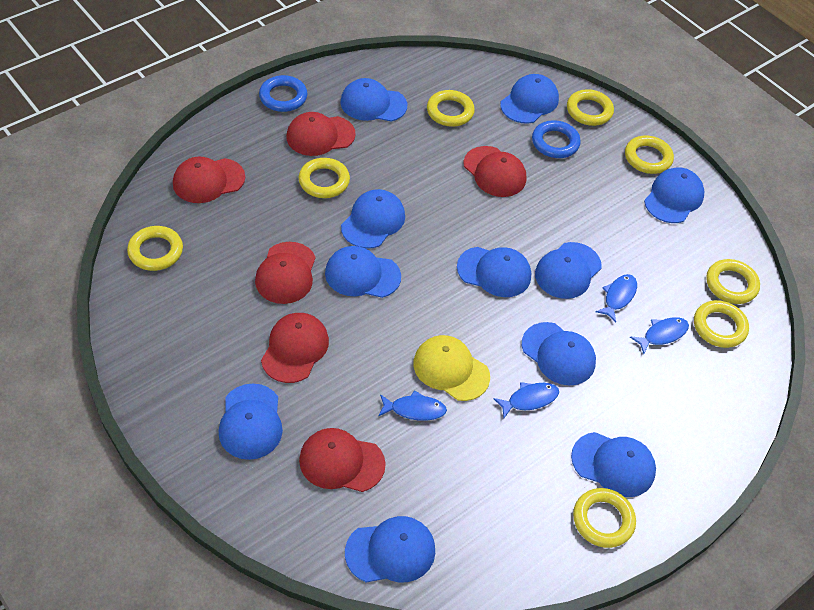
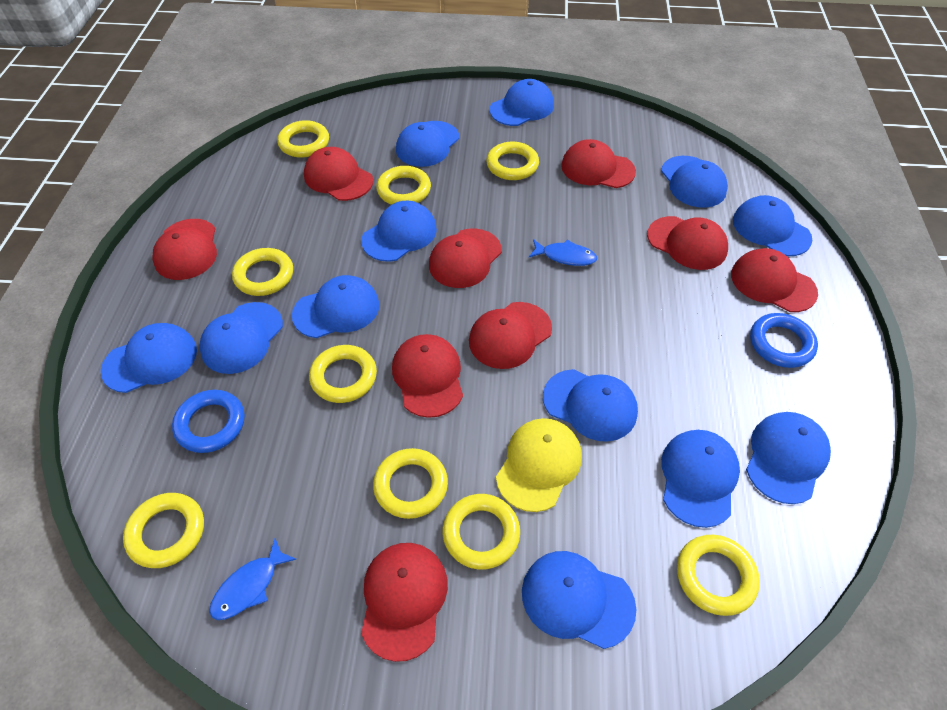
blue cap: [219,383,283,460] [325,246,401,298] [340,78,407,122] [341,189,405,249] [345,516,435,583] [457,247,531,297] [500,74,559,124] [522,322,596,385] [535,242,601,299] [571,432,656,497] [644,167,704,223] = 11 -> [101,323,197,393] [200,302,283,374] [292,275,379,338] [361,201,437,262] [396,121,459,167] [490,79,554,126] [522,551,636,649] [543,369,638,442] [661,156,728,208] [661,430,740,528] [733,195,812,256] [746,412,831,504] = 12
blue fish: [378,390,447,421] [493,382,559,419] [595,274,637,322] [630,317,689,354] = 4 -> [209,538,297,620] [529,239,597,266] = 2
red cap: [173,156,245,203] [255,242,316,304] [261,313,329,383] [286,112,356,156] [299,428,386,492] [463,146,526,197] = 6 -> [152,219,217,280] [304,147,373,201] [361,543,448,662] [392,334,463,418] [429,228,502,288] [469,302,552,369] [561,139,636,188] [647,216,728,270] [731,248,818,312] = 9
yellow ring: [127,226,183,271] [299,158,350,198] [427,90,475,127] [567,89,614,126] [573,488,636,548] [625,136,674,174] [694,300,749,348] [706,259,760,304] = 8 -> [123,493,204,568] [232,248,293,296] [277,120,329,158] [309,345,377,403] [373,448,448,519] [376,166,431,205] [443,494,520,570] [486,142,539,180] [677,534,760,616] = 9

